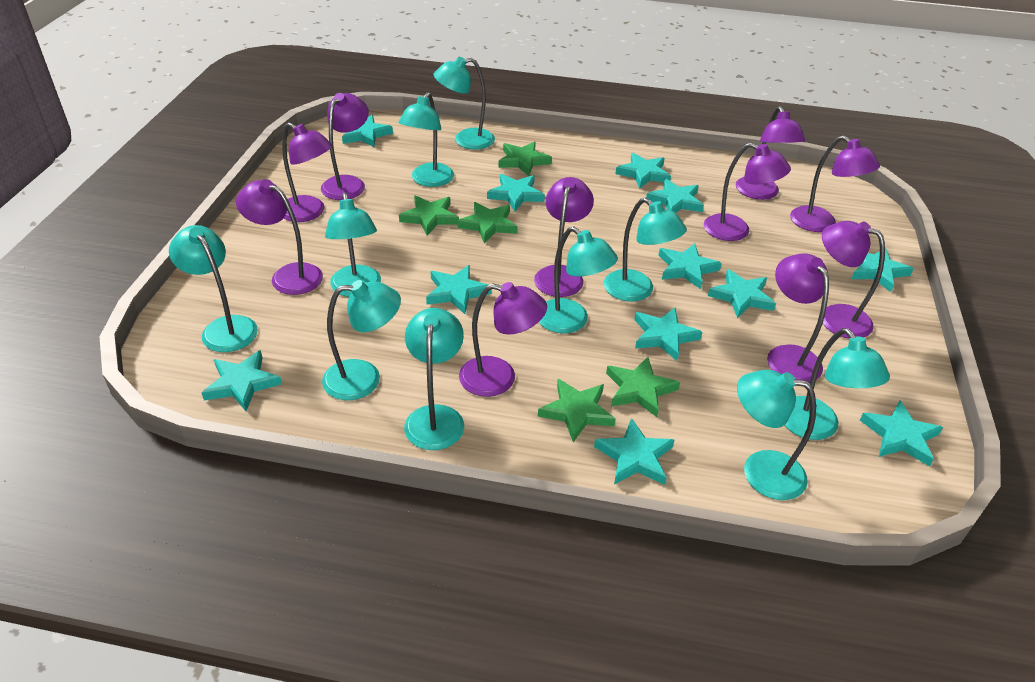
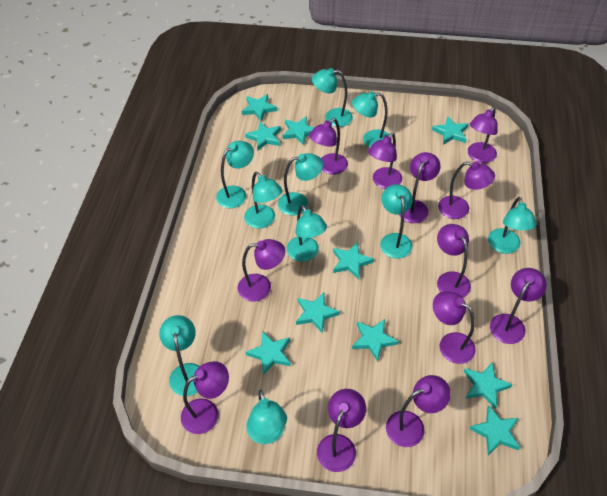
green star: [399,195,459,236] [457,202,517,243] [498,141,552,176] [538,379,616,442] [606,357,680,417] = 5 -> none = 0
purple lamp: [236,179,323,295] [282,123,332,222] [321,93,369,200] [459,282,547,397] [534,177,594,297] [704,143,791,241] [736,106,805,200] [767,253,829,383] [790,136,880,232] [822,221,885,339] = 10 -> [181,361,229,434] [238,239,285,302] [309,118,348,175] [317,389,366,472] [368,133,402,189] [386,375,451,447] [399,152,441,223] [433,291,476,364] [437,224,471,298] [438,162,495,219] [468,107,498,163] [490,268,547,344] = 12
turquoise star: [202,350,282,411] [342,115,393,147] [426,265,492,314] [487,174,545,212] [594,418,674,485] [615,153,671,189] [635,308,702,361] [646,179,704,213] [658,243,722,289] [708,269,776,318] [851,247,914,292] [860,401,943,467] = 12 -> [242,94,277,121] [245,122,281,150] [246,331,291,375] [283,116,314,145] [296,293,340,334] [333,242,374,280] [352,319,399,361] [432,116,469,145] [464,362,513,409] [469,406,520,455] = 10

